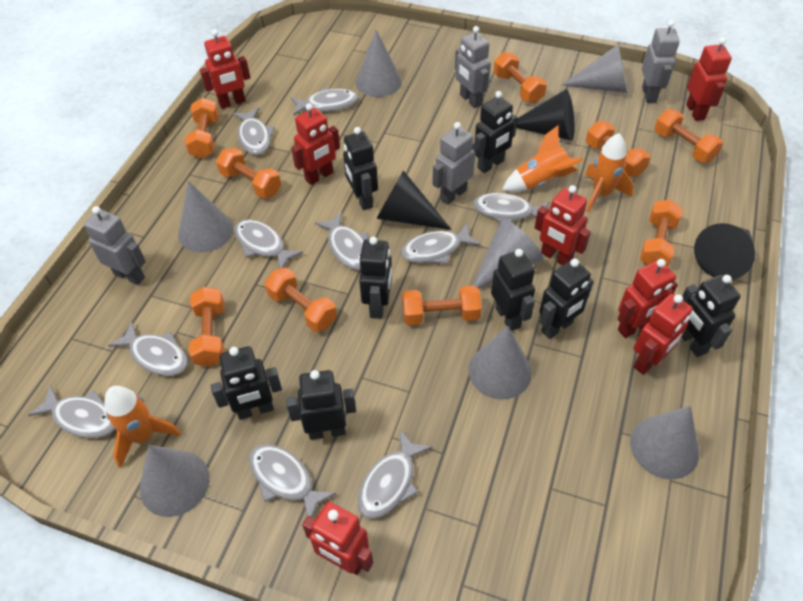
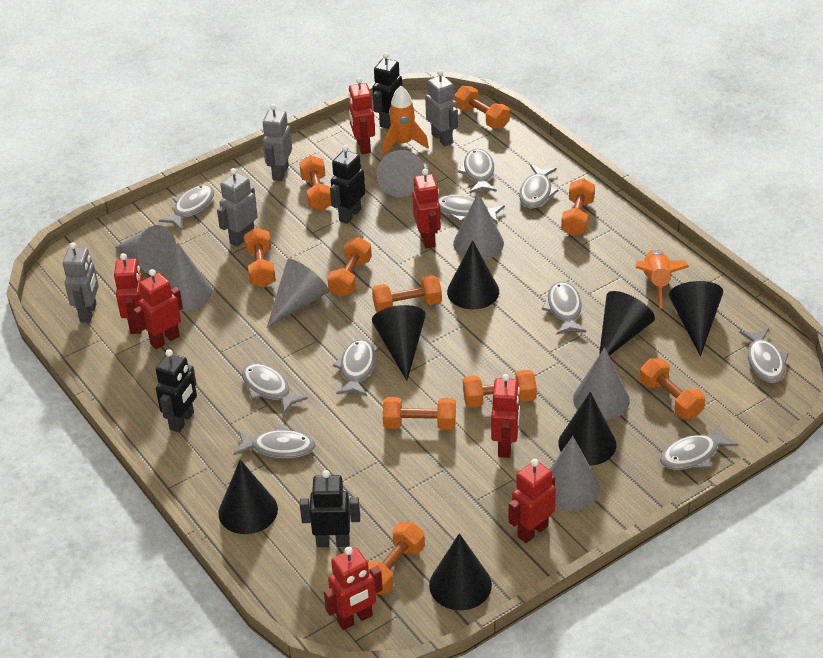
black cone: [377,170,452,230] [516,89,575,141] [694,223,755,280] = 3 -> [218,460,278,534] [372,305,426,381] [429,533,492,610] [447,240,499,309] [559,392,616,466] [599,291,655,356] [669,281,723,356] = 7
black robot: [211,346,282,420] [286,370,356,440] [343,127,378,210] [359,237,392,319] [474,91,517,173] [491,249,535,331] [539,259,594,339] [681,275,741,357] = 8 -> [156,349,197,432] [300,470,360,547] [330,145,365,224] [372,53,402,129] = 4
orange dumbbell: [185,98,219,158] [189,287,225,367] [216,148,281,198] [265,268,337,332] [402,286,482,325] [494,52,547,103] [586,121,650,177] [640,200,683,267] [654,109,723,163] = 9 -> [244,228,276,288] [299,155,331,211] [327,237,372,297] [368,522,425,595] [372,275,442,312] [383,397,456,430] [455,86,510,129] [463,370,537,408] [561,178,595,236] [640,358,705,419] = 10
orange rocket: [105,386,181,468] [502,125,583,192] [585,133,634,212] = 3 -> [382,86,429,155] [635,250,689,308] = 2

